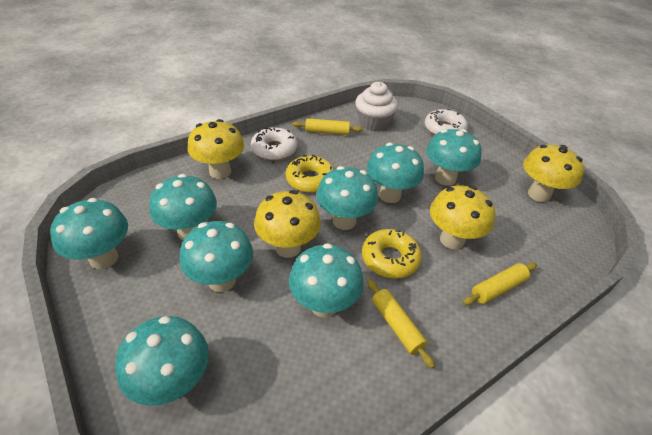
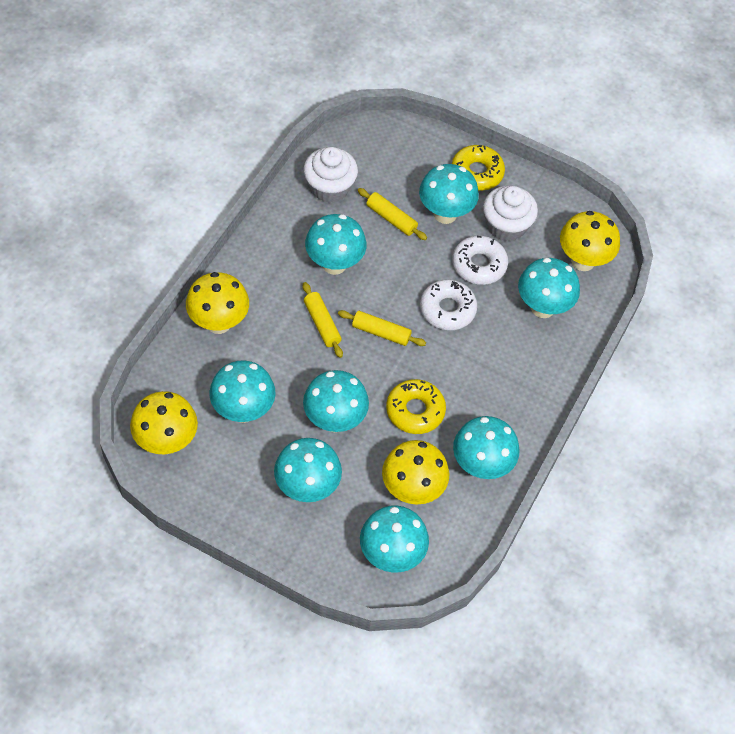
white cupcake: [355,82,398,131] = 1 -> [304,147,358,203] [483,186,538,242] = 2

